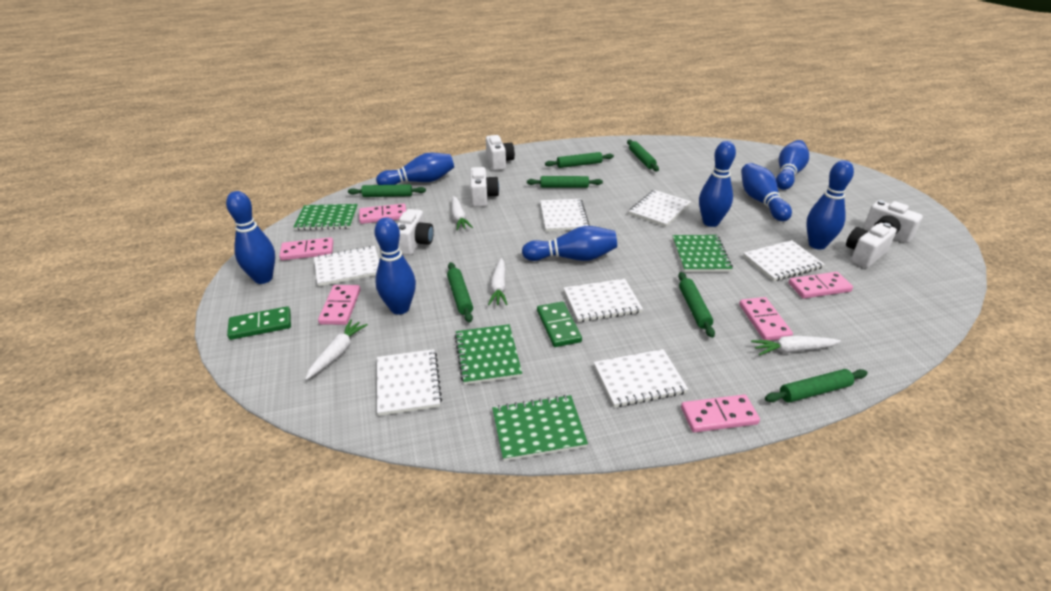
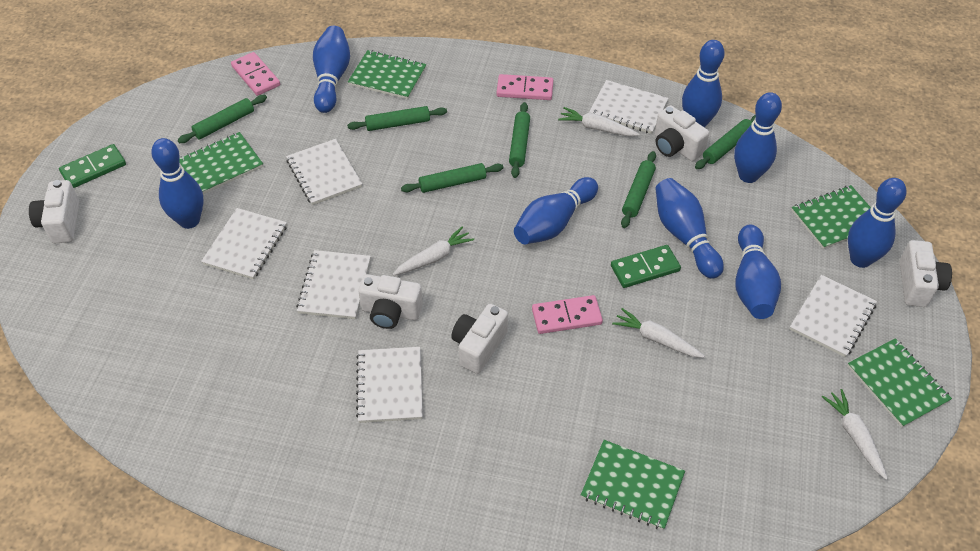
green notebook: [294,204,358,230] [454,324,522,385] [492,395,588,461] [672,235,733,272] = 4 -> [179,132,263,194] [348,50,426,99] [581,440,685,530] [791,185,871,249] [848,338,952,427] = 5
green rolling pin: [348,184,426,197] [447,262,473,323] [527,176,603,188] [545,152,614,168] [627,140,659,171] [678,272,715,338] [765,369,868,403] = 7 -> [178,95,267,143] [347,106,447,131] [401,163,503,193] [509,102,530,178] [621,151,656,228] [695,115,756,169] = 6
pink domino: [279,237,333,260] [318,285,360,325] [359,204,406,224] [681,395,760,433] [739,297,793,341] [789,272,853,299] = 6 -> [231,52,280,96] [496,74,553,100] [532,295,603,334] = 3
white notebook: [314,246,379,286] [377,349,442,416] [540,199,590,231] [564,279,643,322] [594,349,689,407] [629,190,691,227] [743,240,825,281] = 7 -> [201,208,287,280] [286,139,362,205] [296,250,371,319] [356,347,423,423] [589,80,668,134] [790,275,877,357] = 6

